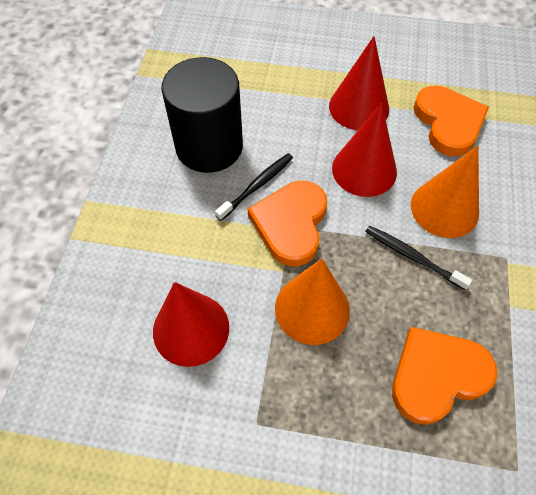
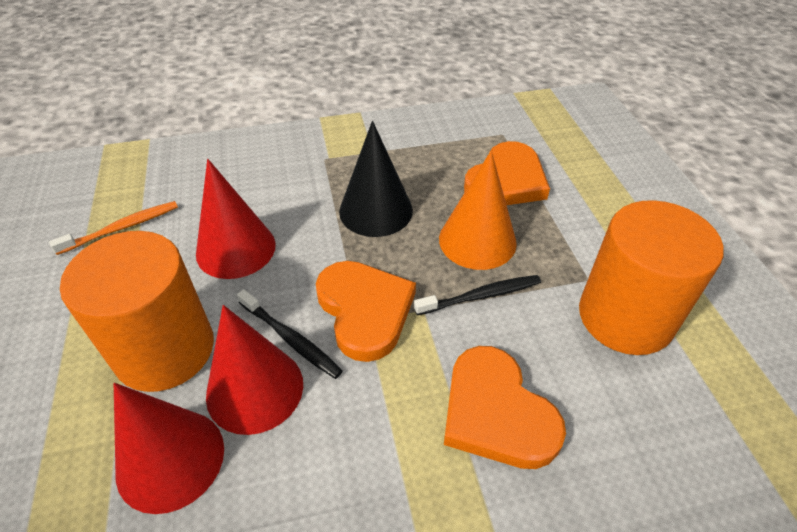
black cone: none = 0 -> [339,121,413,237] = 1
black cylinder: [161,57,243,173] = 1 -> none = 0
orange cone: [275,258,350,345] [411,146,479,238] = 2 -> [439,150,517,270] = 1
orange cylinder: none = 0 -> [60,231,214,392] [579,200,724,355] = 2
orange toothbrush: none = 0 -> [49,201,178,255] = 1

